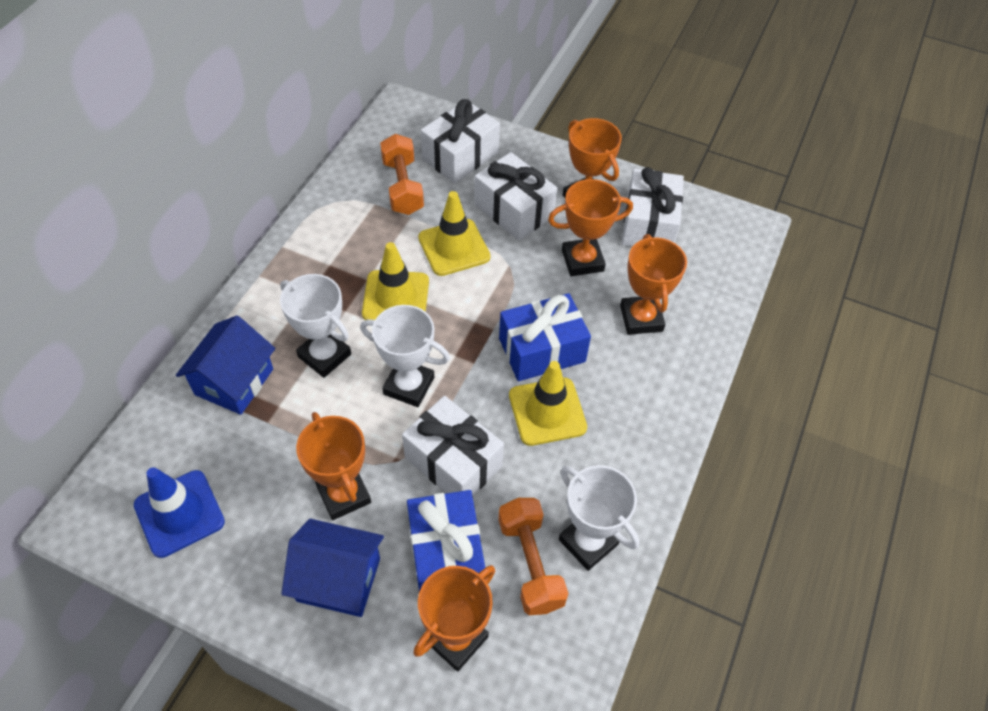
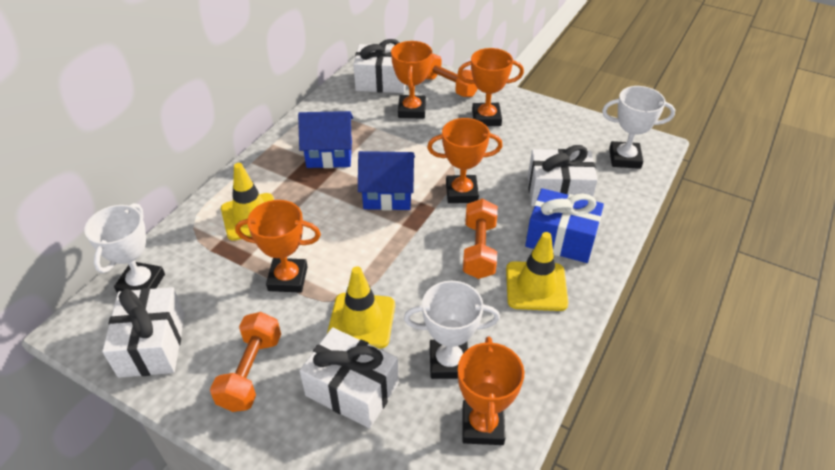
blue gift: [407,490,485,591] [499,293,591,381] = 2 -> [525,188,604,263] = 1
blue traffic cone: [134,467,225,558] = 1 -> none = 0
orange dumbbell: [380,134,424,215] [498,498,568,615] = 2 -> [210,312,281,412] [426,53,478,97] [463,198,498,279] = 3

